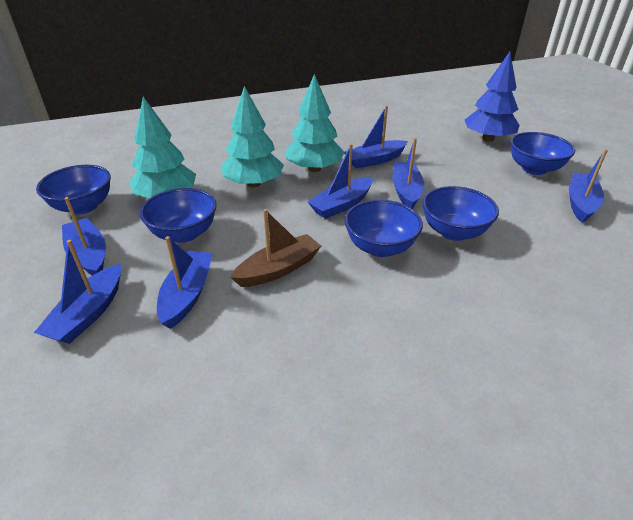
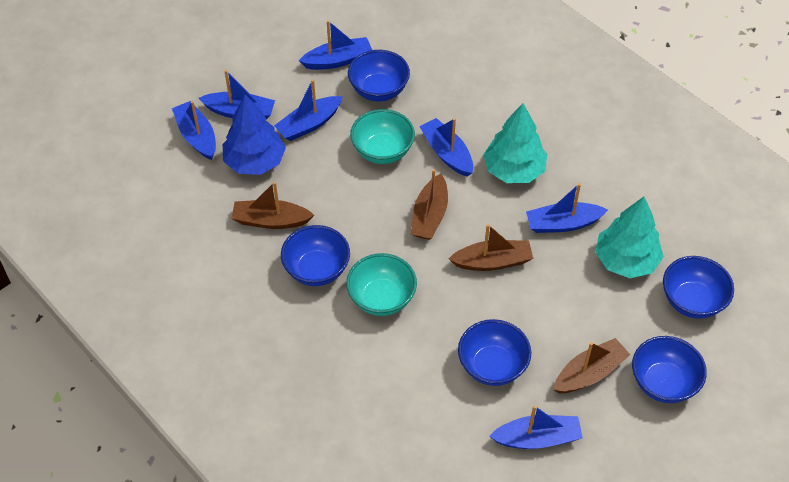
brown boat: [230,209,321,287] = 1 -> [231,182,314,229] [411,169,448,240] [449,224,533,271] [553,338,630,393] = 4
turquoise bowl: none = 0 -> [346,253,417,316] [350,109,415,164] = 2
turquoise tree: [129,97,196,198] [222,86,284,188] [286,74,345,172] = 3 -> [483,103,547,183] [595,197,664,278] = 2

